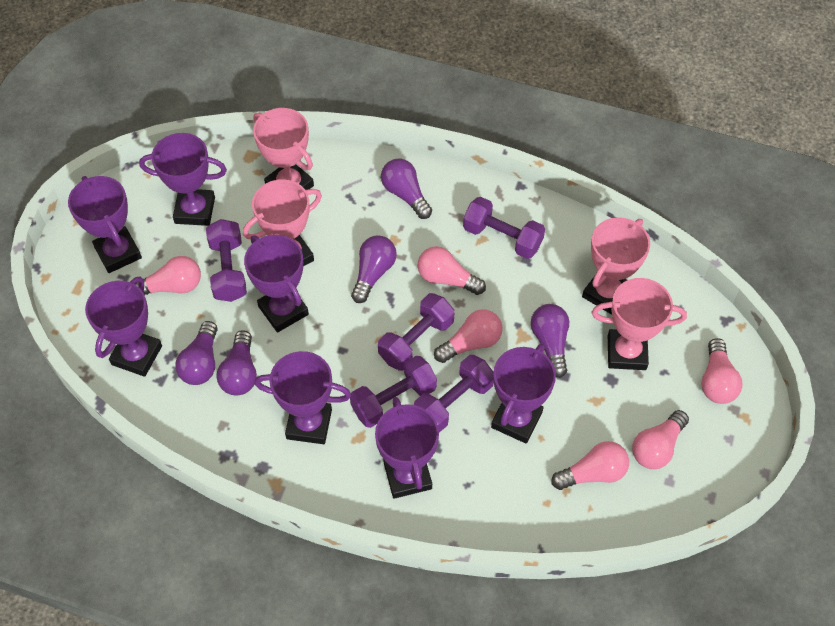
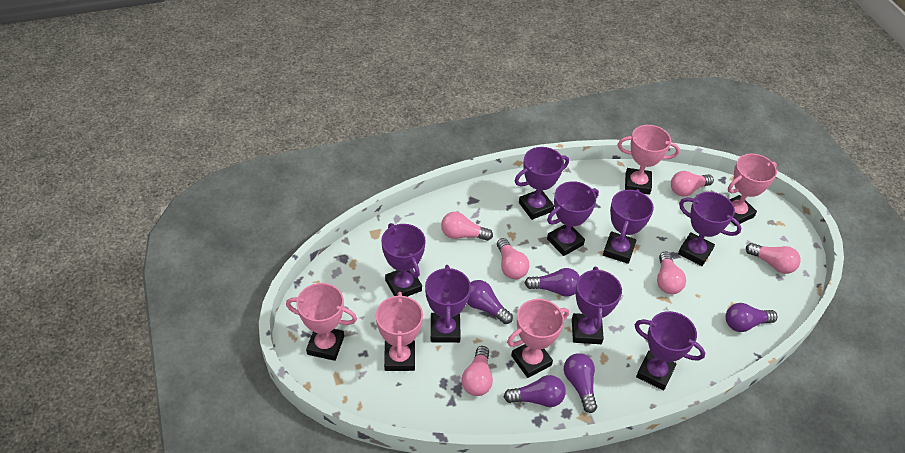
pink trophy: [243,179,322,266] [253,108,314,190] [582,217,650,315] [592,278,687,370] = 4 -> [286,283,357,361] [376,292,423,371] [507,299,569,378] [618,125,680,195] [728,154,777,226] = 5
purple dumbbell: [206,219,247,302] [350,356,437,428] [378,293,455,371] [414,355,494,433] [463,197,545,259] = 5 -> none = 0
purple trophy: [68,176,142,273] [85,276,162,377] [139,133,227,226] [244,235,309,332] [255,351,351,444] [375,397,439,499] [491,343,556,444] = 7 -> [381,223,426,297] [425,265,471,343] [515,147,569,220] [547,181,599,256] [572,267,622,344] [603,189,654,264] [635,311,705,391] [678,192,741,266] = 8

